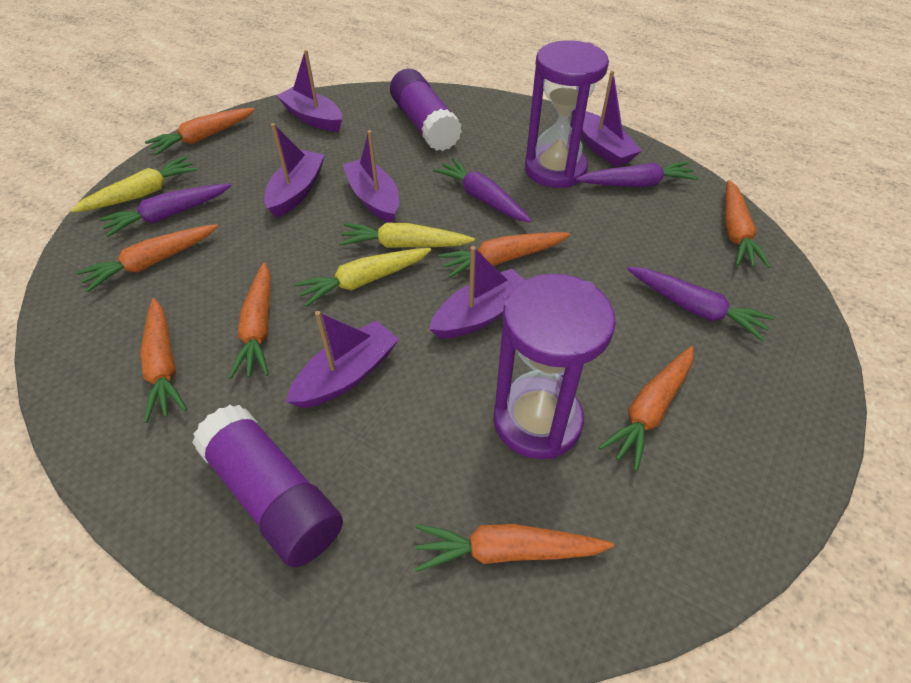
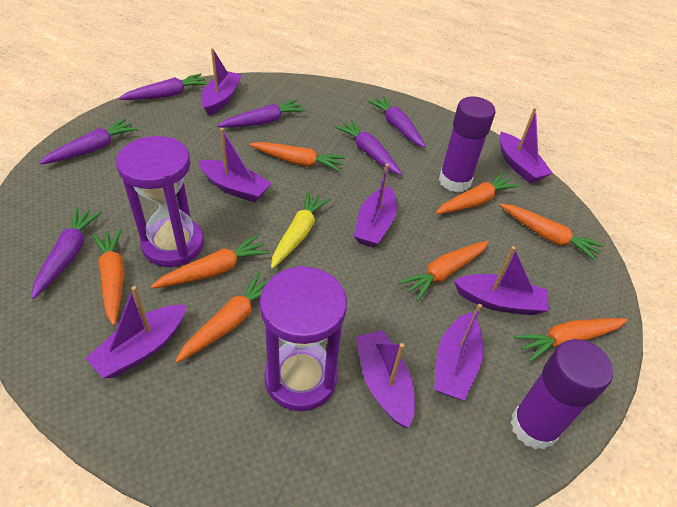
purple boat: [264,123,325,218] [276,50,342,132] [286,311,399,408] [343,130,399,223] [429,246,525,339] [581,71,642,167] = 6 -> [86,286,186,378] [199,128,272,202] [201,48,242,116] [354,164,397,248] [356,330,415,428] [434,304,484,401] [454,246,549,315] [500,108,553,183] = 8
purple carrot: [99,184,231,237] [433,158,532,222] [575,162,699,187] [627,267,775,341] = 4 -> [31,207,102,299] [39,118,138,164] [119,74,208,100] [217,99,306,128] [335,120,402,175] [368,96,426,148] = 6
yellow carrot: [70,156,198,212] [294,248,431,307] [339,222,475,248] = 3 -> [271,191,330,269] = 1

